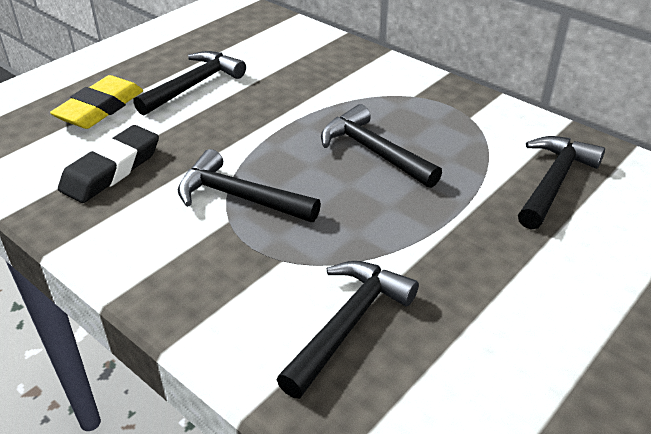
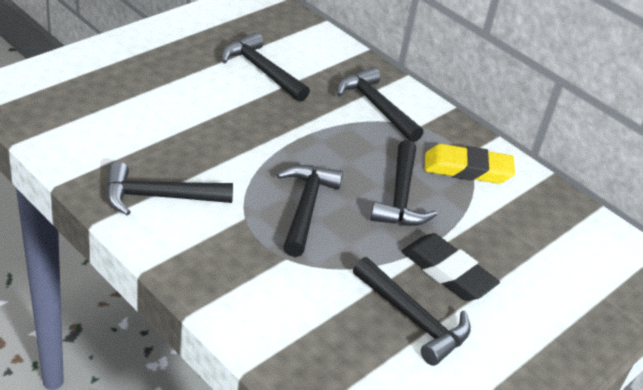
black hammer: [133,51,246,115] [178,149,321,222] [276,261,419,399] [321,104,442,188] [518,136,605,230] = 5 -> [106,162,233,216] [222,32,310,102] [277,165,343,257] [337,67,424,142] [353,257,471,366] [370,140,437,226] = 6

